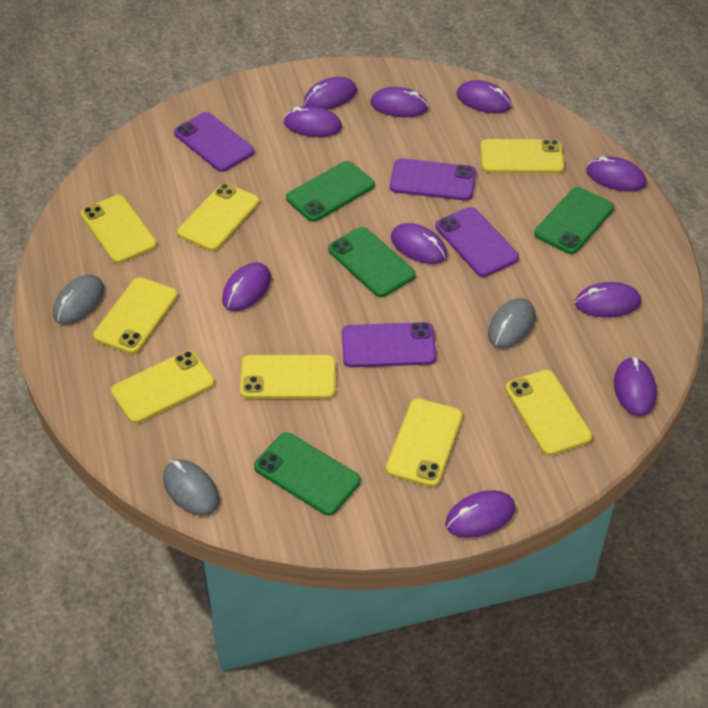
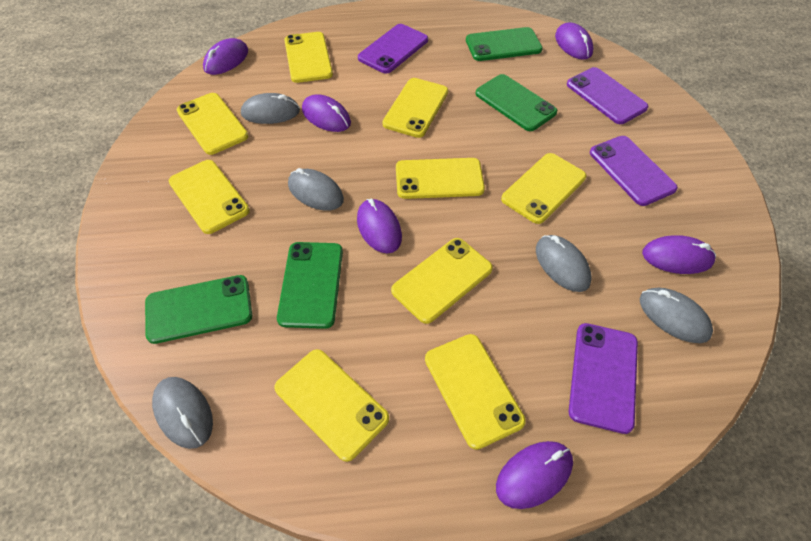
grey mouse: [53,275,104,324] [163,459,219,516] [488,298,535,348] = 3 -> [152,377,213,449] [241,93,300,124] [288,168,344,211] [536,235,592,292] [640,288,713,343] = 5
purple mouse: [222,262,271,311] [284,106,342,137] [304,77,357,110] [371,87,428,117] [391,223,447,264] [445,490,515,538] [456,80,511,113] [575,282,641,318] [586,156,646,192] [614,357,657,416] = 10 -> [203,38,248,75] [302,94,351,132] [357,199,402,253] [496,441,573,509] [555,22,594,60] [642,235,716,274] = 6
yellow phone: [81,195,157,263] [93,277,178,354] [111,350,215,424] [178,183,259,251] [240,355,335,399] [386,398,463,487] [480,139,564,173] [505,370,592,456] = 8 -> [169,160,250,234] [177,93,248,155] [274,349,389,462] [284,32,333,83] [382,78,448,138] [391,238,493,324] [396,158,485,199] [425,334,526,450] [501,153,587,224] = 9

